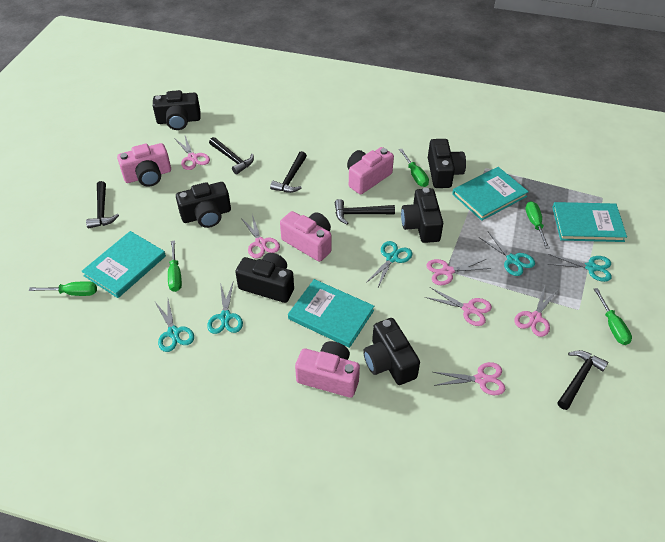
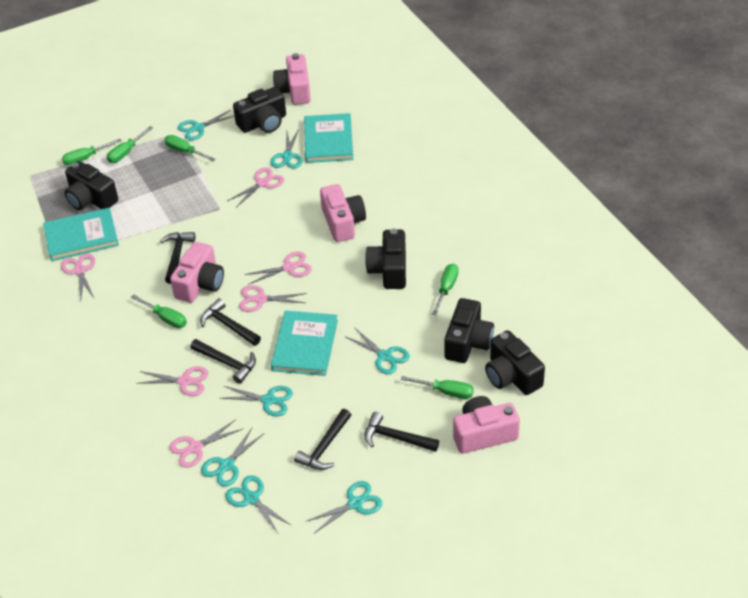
black camera: [153,90,201,130] [176,182,231,228] [235,253,294,303] [363,318,420,385] [401,188,443,243] [428,139,466,188] = 6 -> [65,161,118,210] [233,87,286,133] [365,229,406,289] [445,298,494,363] [485,330,545,395] = 5
green screwdriver: [29,281,97,296] [168,240,182,292] [399,149,429,187] [526,201,550,249] [594,288,632,345] = 5 -> [62,139,121,166] [107,126,153,163] [131,294,187,328] [164,135,215,161] [401,376,474,399] [432,264,459,315] = 6
turquoise book: [81,231,166,298] [288,279,374,348] [452,167,529,221] [552,202,627,242] = 4 -> [43,208,119,261] [271,311,338,376] [304,113,353,163] = 3
turquoise scissors: [155,300,194,352] [207,283,243,334] [366,241,413,289] [479,232,535,276] [547,254,612,282] = 5 -> [178,110,235,140] [201,427,264,487] [221,386,293,416] [225,475,291,533] [270,129,302,168] [307,481,382,533] [346,328,410,374] = 7

